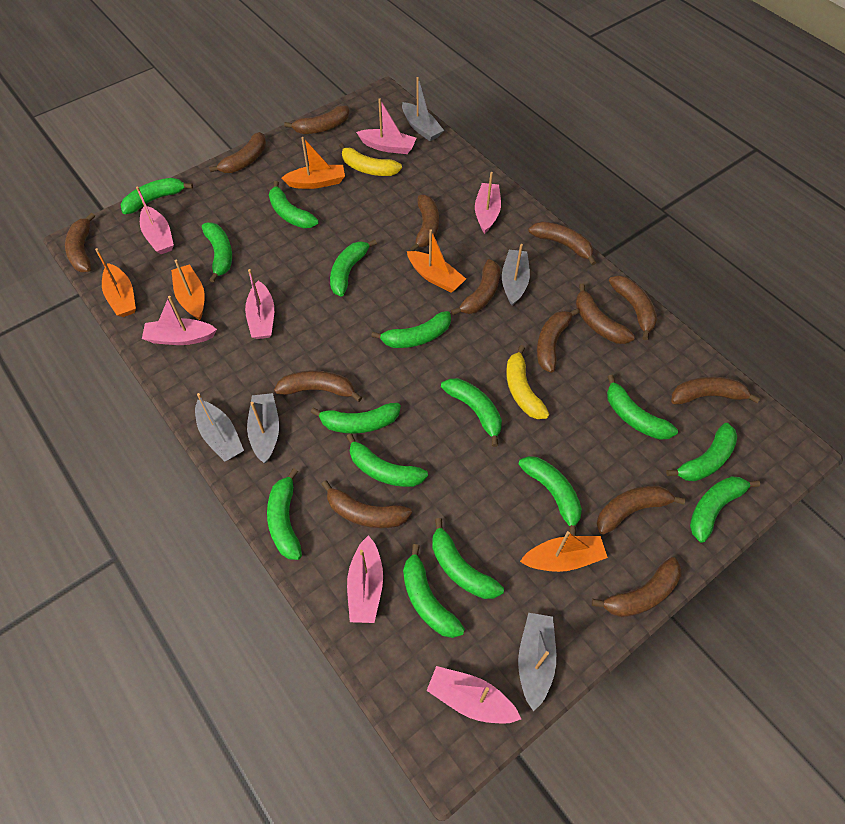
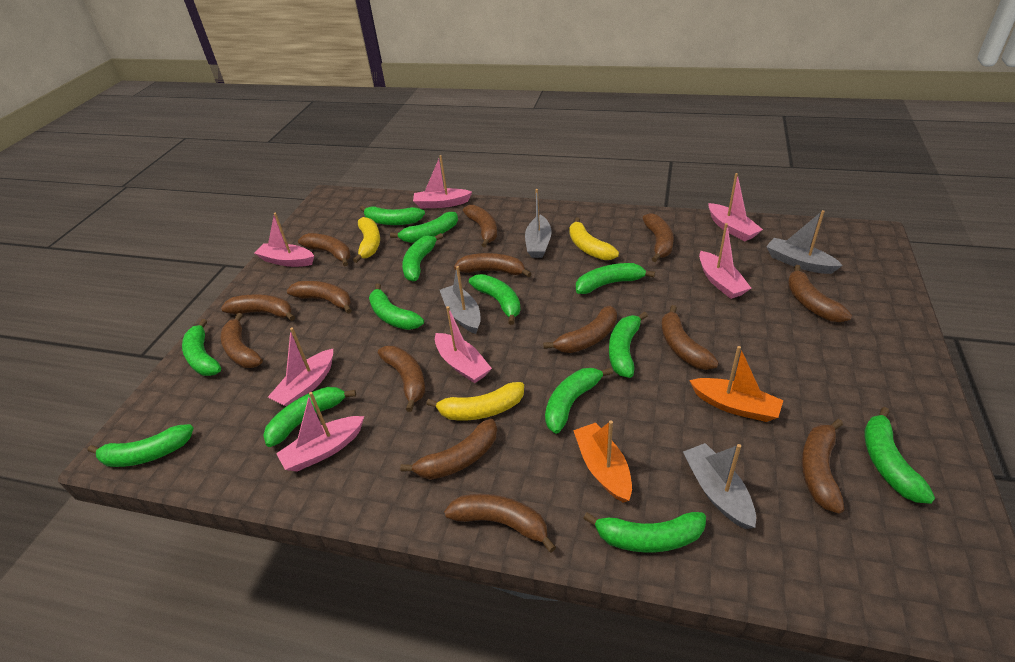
green banana: [121,178,193,214] [202,223,232,283] [267,468,302,560] [269,181,319,228] [311,403,401,433] [330,239,377,297] [346,433,428,487] [371,311,451,348] [403,544,465,638] [432,518,504,599] [441,378,502,447] [518,456,582,536] [607,375,678,440] [666,423,737,481] [690,476,760,542] = 15 -> [88,424,194,467] [182,319,221,376] [263,387,356,447] [360,206,425,225] [369,283,424,330] [390,212,458,243] [402,233,443,282] [469,274,521,325] [545,368,613,434] [576,263,655,294] [583,512,706,552] [609,312,648,378] [865,407,935,504] = 13
grey boat: [195,393,244,462] [247,393,279,463] [402,77,444,141] [502,244,530,306] [518,613,556,712] = 5 -> [440,266,481,334] [525,189,552,258] [683,443,756,529] [766,210,843,274] = 4
orange boat: [95,248,136,317] [171,259,205,320] [281,137,345,189] [407,229,466,293] [520,531,608,572] = 5 -> [573,421,632,503] [689,346,784,422] = 2
yellow banana: [339,143,402,176] [506,345,549,419] = 2 -> [353,217,380,263] [426,382,524,420] [569,217,619,260] = 3

